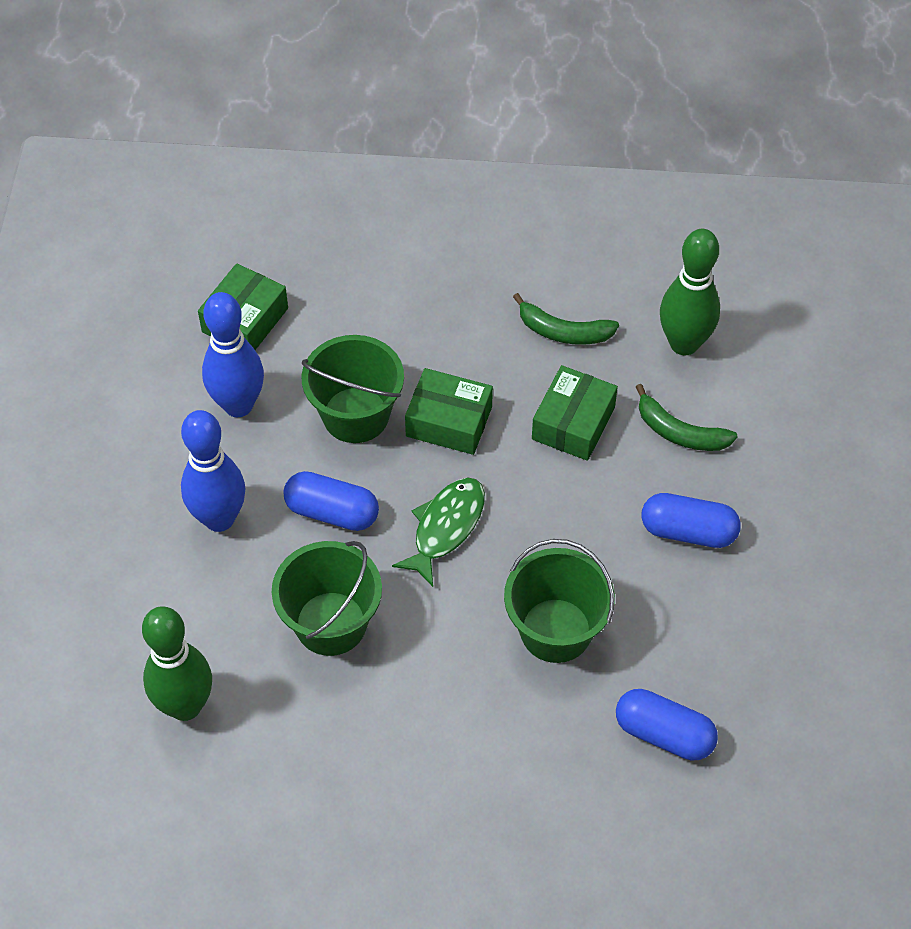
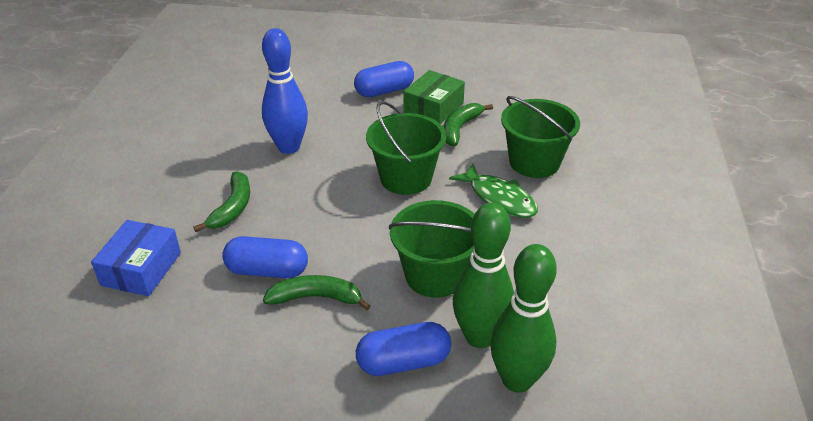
blue bowling pin: [181,410,245,532] [202,292,264,417] = 2 -> [262,28,308,154] = 1
blue box: none = 0 -> [91,220,181,296] = 1
green banana: [513,293,619,345] [636,384,738,451] = 2 -> [193,171,250,232] [263,275,370,310] [444,103,493,146] = 3
green box: [198,263,288,350] [405,368,493,455] [532,365,618,461] = 3 -> [403,70,465,124] = 1

